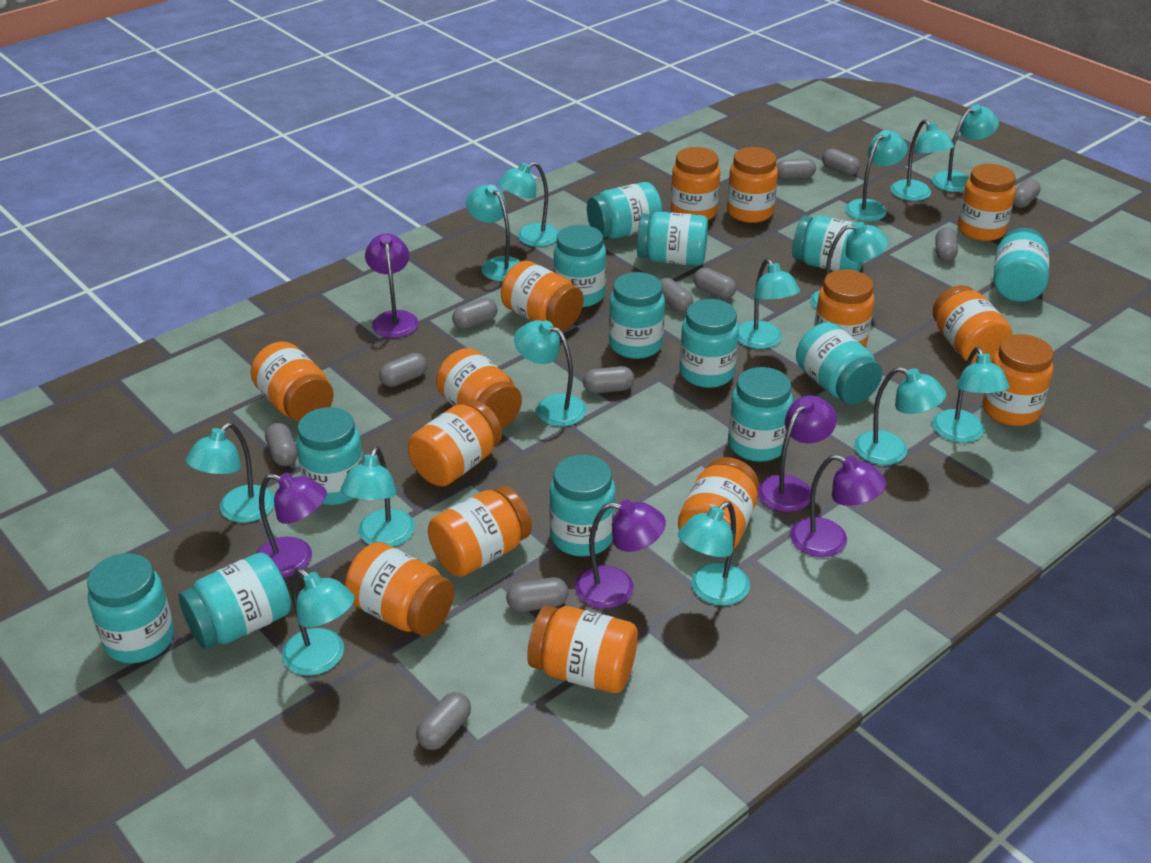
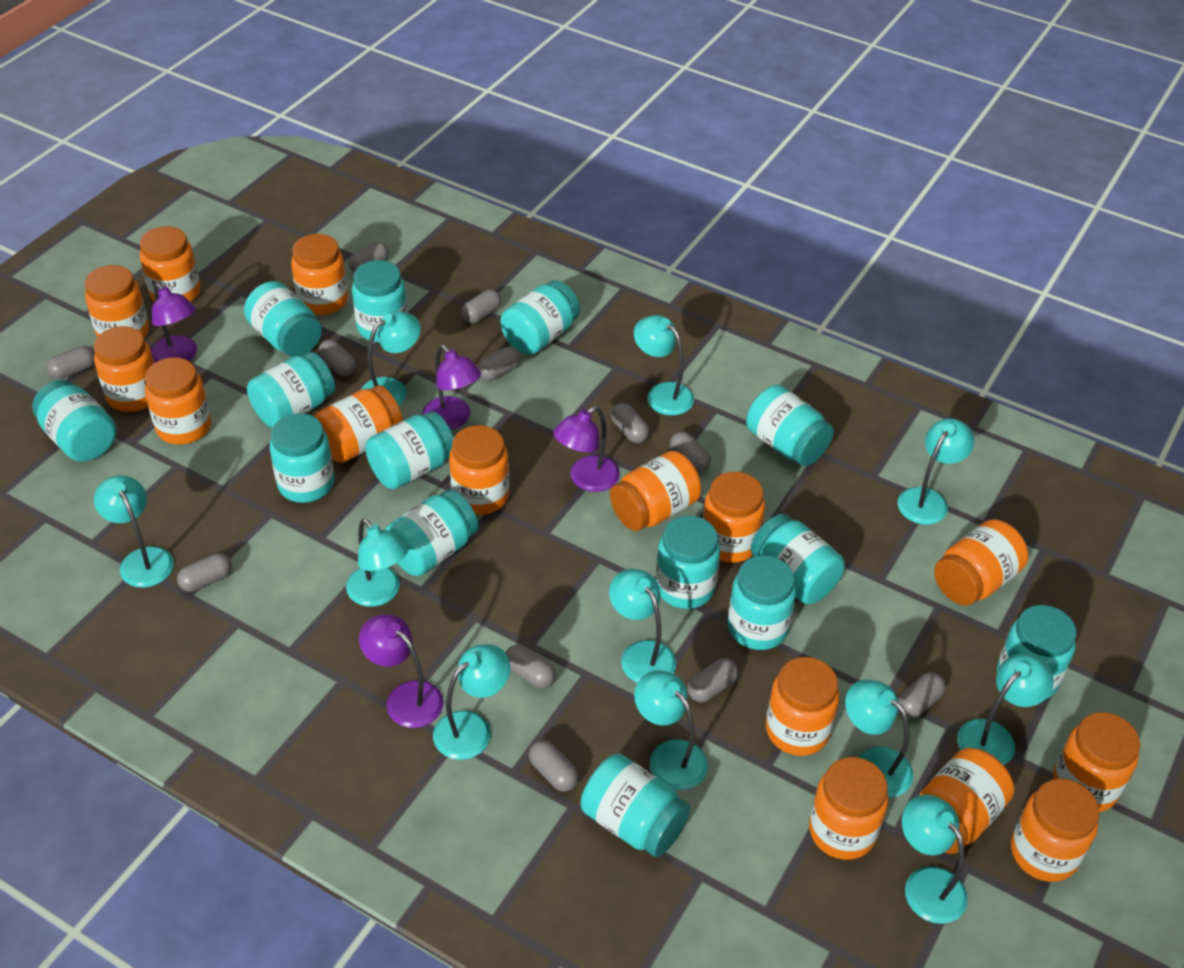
orange jar: [250,342,334,423] [345,542,454,636] [408,400,502,487] [428,486,532,577] [436,348,522,429] [501,261,583,331] [527,605,638,693] [670,147,720,220] [678,457,759,549] [727,147,778,223] [814,269,874,347] [933,285,1012,364] [958,164,1016,241] [982,334,1054,426] = 14 -> [85,265,149,338] [94,326,154,412] [140,226,201,302] [145,357,211,445] [291,234,348,315] [314,385,403,463] [449,425,509,515] [610,451,701,531] [703,472,765,563] [766,657,839,756] [809,757,888,860] [919,748,1015,854] [934,519,1028,606] [1011,779,1100,882] [1053,712,1140,812] = 15
purple lamp: [256,473,327,578] [365,234,419,338] [575,500,666,609] [758,395,837,512] [790,454,886,557] = 5 -> [151,283,197,363] [359,614,444,728] [422,345,481,430] [553,406,620,492] = 4
turquoise jar: [87,553,174,663] [179,553,291,649] [296,407,363,505] [549,455,616,556] [553,225,606,307] [587,182,662,239] [609,272,665,359] [637,212,708,266] [679,299,739,388] [728,367,793,462] [792,215,864,271] [796,322,882,404] [994,228,1049,302] = 13 -> [32,380,116,462] [244,281,322,357] [247,352,335,428] [270,413,334,503] [352,260,408,342] [365,411,454,490] [385,489,478,576] [500,280,580,355] [581,754,690,857] [656,516,720,609] [728,555,796,650] [746,385,834,466] [751,514,845,604] [997,605,1076,699] = 14
turquoise lamp: [186,423,275,523] [282,568,355,676] [341,447,415,547] [466,185,521,281] [498,162,559,247] [514,320,587,426] [678,501,750,605] [738,258,800,349] [810,222,889,309] [845,130,907,221] [854,367,946,465] [890,120,954,201] [932,104,999,192] [932,347,1009,443] = 14 -> [94,475,174,588] [346,518,408,607] [361,311,421,406] [433,644,510,760] [609,569,676,683] [634,315,694,415] [634,670,708,790] [845,679,913,798] [897,418,974,525] [902,794,968,924] [957,653,1054,765] = 11

